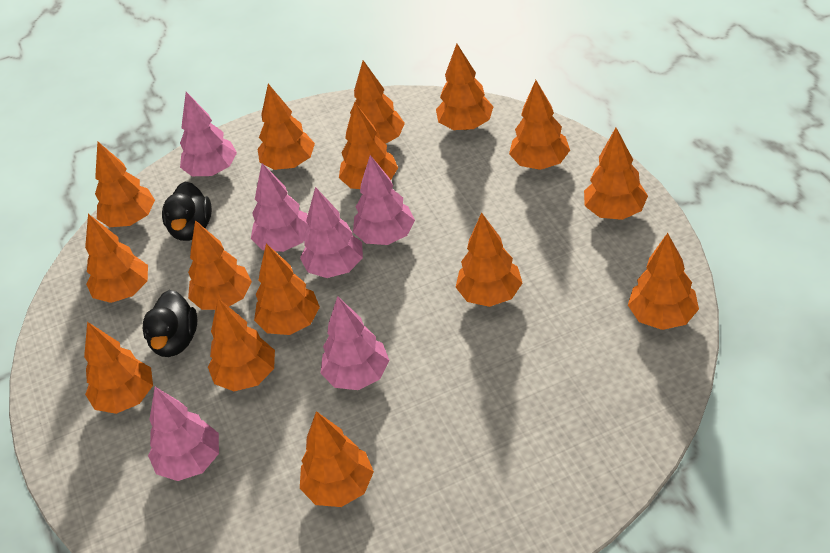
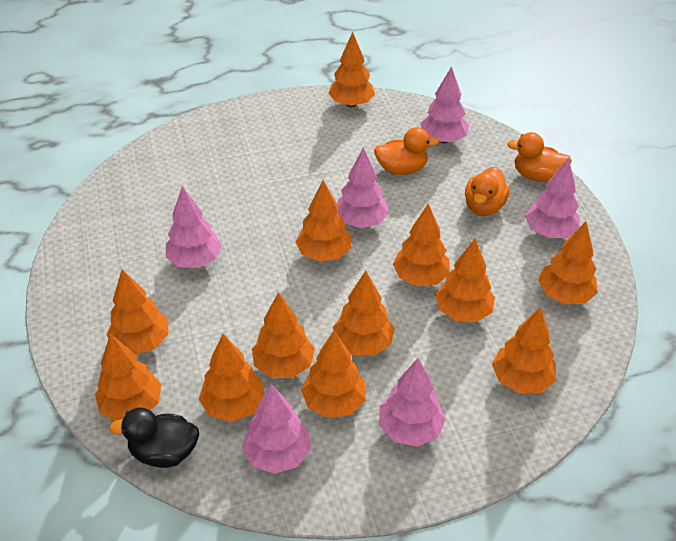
black duck: [143,290,197,357] [162,182,212,241] = 2 -> [109,408,199,468] = 1
orange duck: none = 0 -> [374,127,439,175] [465,167,510,216] [507,132,572,182] = 3
orange tree: [84,322,153,414] [85,214,148,303] [95,141,155,227] [188,220,252,310] [208,298,275,391] [254,244,320,335] [258,84,315,170] [300,411,374,507] [339,102,398,189] [350,60,405,144] [436,44,494,130] [456,212,523,307] [509,80,570,170] [584,128,648,220] [628,233,699,330] = 15 -> [95,334,161,421] [106,269,169,355] [199,334,264,422] [252,292,315,378] [296,180,351,262] [301,331,366,418] [328,32,375,107] [333,271,395,356] [393,203,450,286] [435,239,495,322] [492,307,556,394] [538,221,598,304] = 12

